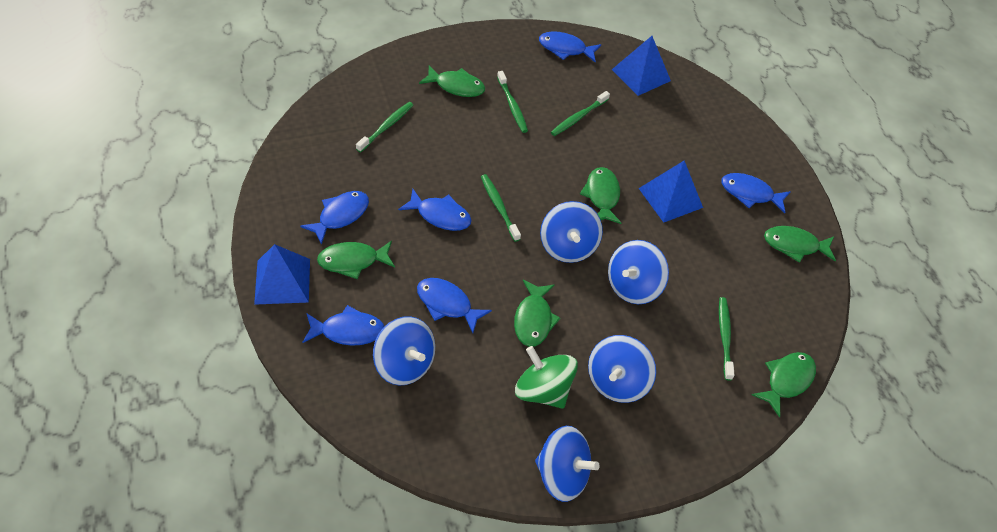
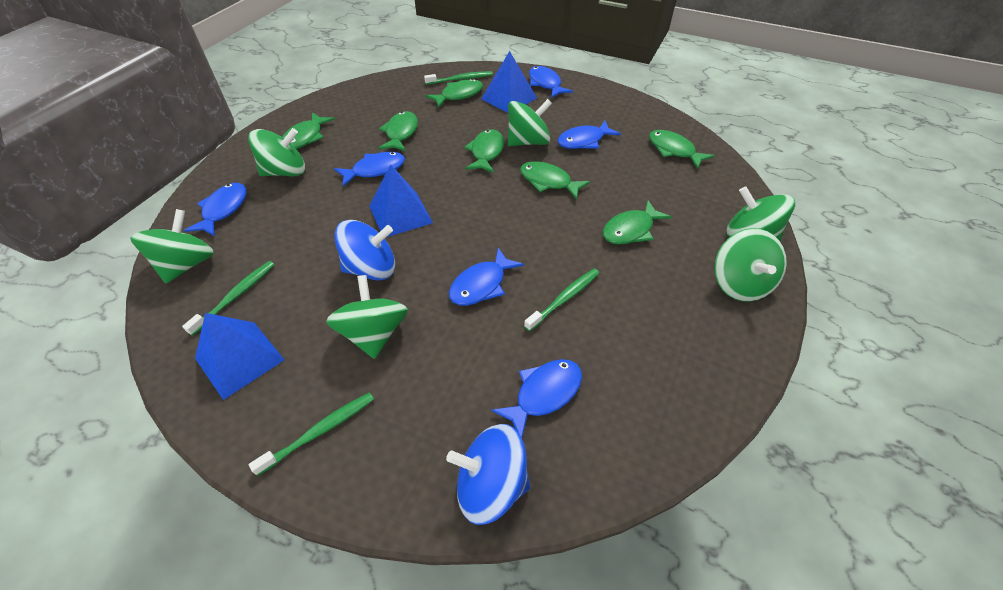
blue spinning top: [373,316,435,386] [535,426,600,502] [540,201,603,263] [588,335,656,403] [608,240,669,304] = 5 -> [334,220,395,281] [446,424,530,525] = 2
green fish: [317,241,395,279] [419,65,485,97] [514,280,561,347] [580,167,621,224] [752,352,816,418] [764,226,836,263] = 6 -> [282,112,335,149] [378,111,418,151] [425,79,483,108] [464,129,504,173] [520,161,590,200] [603,200,672,245] [649,130,715,169] = 7
green spinning top: [515,346,578,409] = 1 -> [130,209,214,283] [248,128,305,176] [326,275,408,359] [508,99,552,146] [714,228,787,302] [726,186,795,240] = 6
green toothbrush: [356,102,413,152] [481,174,521,242] [497,71,528,133] [551,91,610,136] [719,297,734,381] = 5 -> [182,261,275,336] [249,392,374,476] [424,71,493,85] [524,268,599,331] = 4

